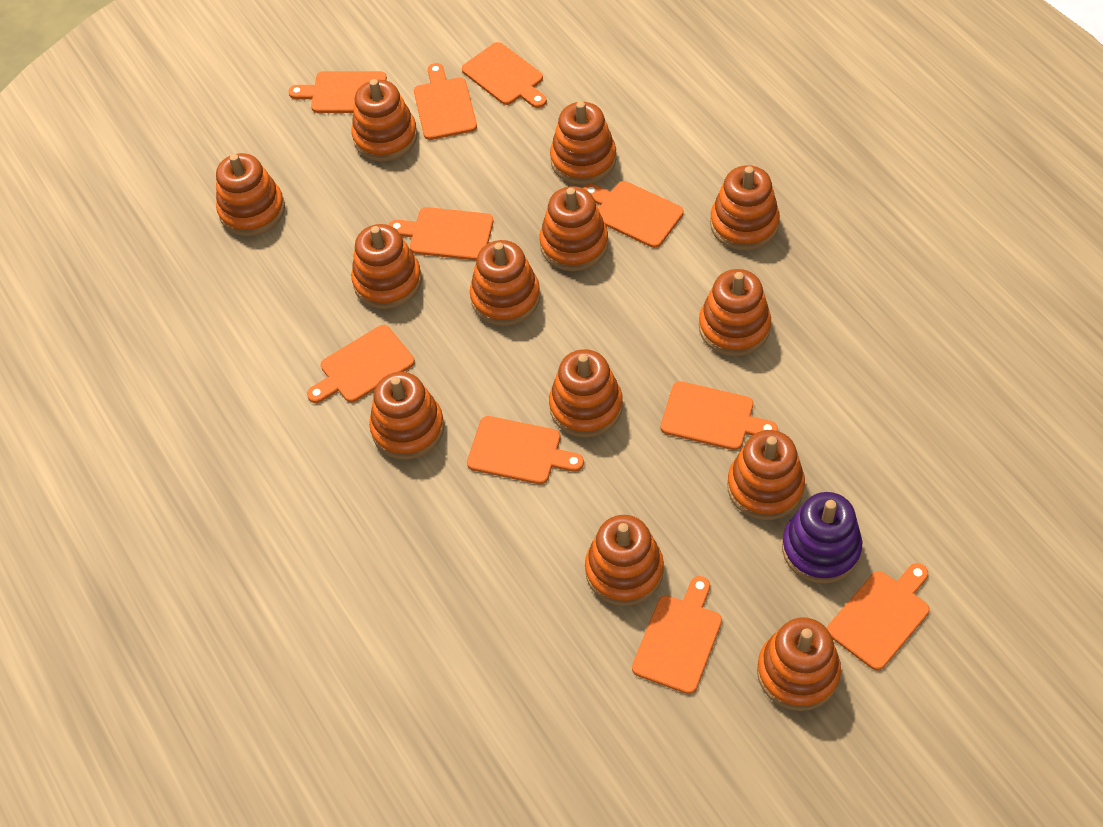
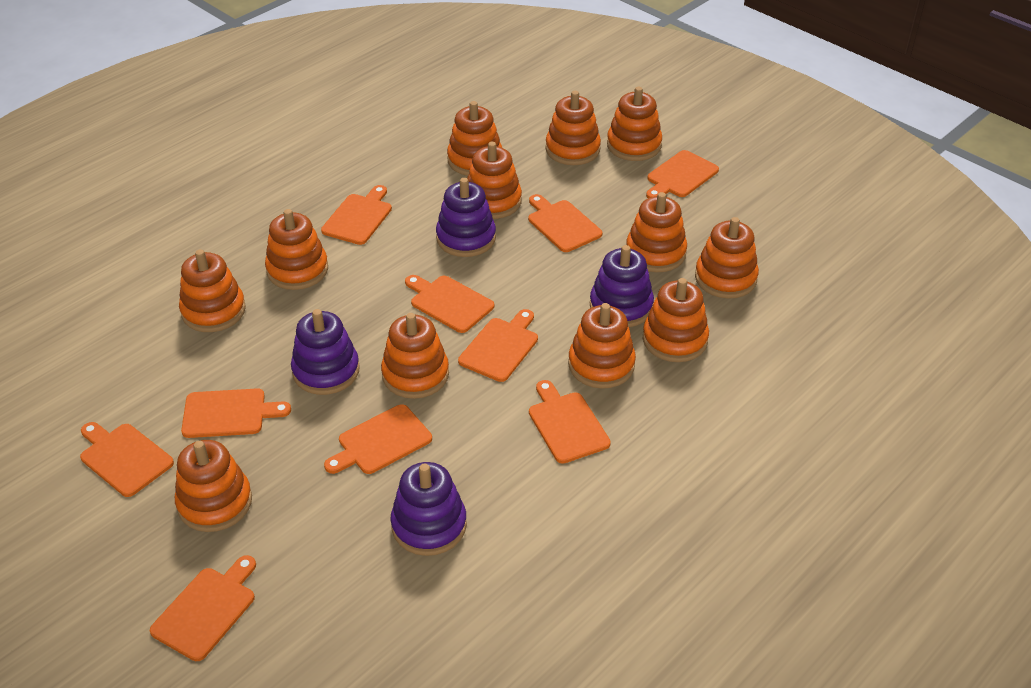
orange stacking toy: [216,153,285,236] [351,224,422,309] [352,79,418,161] [369,372,444,460] [470,240,540,326] [539,186,608,271] [549,349,623,438] [550,101,616,185] [585,515,664,606] [699,269,771,356] [710,165,780,251] [727,430,805,520] [757,617,841,711] = 13 -> [175,440,252,532] [179,249,246,332] [265,209,328,290] [381,313,449,399] [447,101,502,176] [467,142,522,219] [546,91,601,165] [568,303,636,389] [607,87,662,161] [626,192,687,272] [643,278,709,362] [695,217,759,299] = 12
purple stacking toy: [782,492,862,584] = 1 -> [291,309,360,395] [390,462,467,556] [436,178,496,257] [590,245,654,327] = 4

